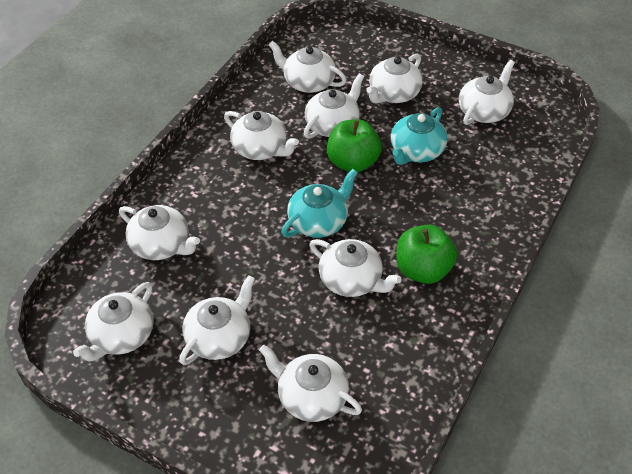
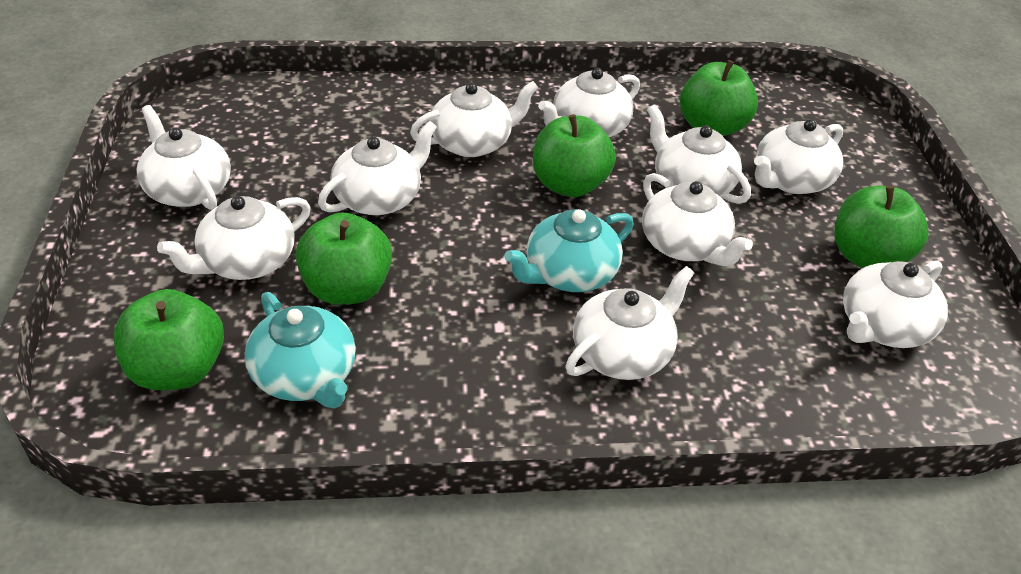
green apple: [327,119,382,172] [396,225,457,284] = 2 -> [114,289,224,390] [296,212,392,305] [533,114,616,197] [680,60,758,136] [835,186,929,268] = 5

